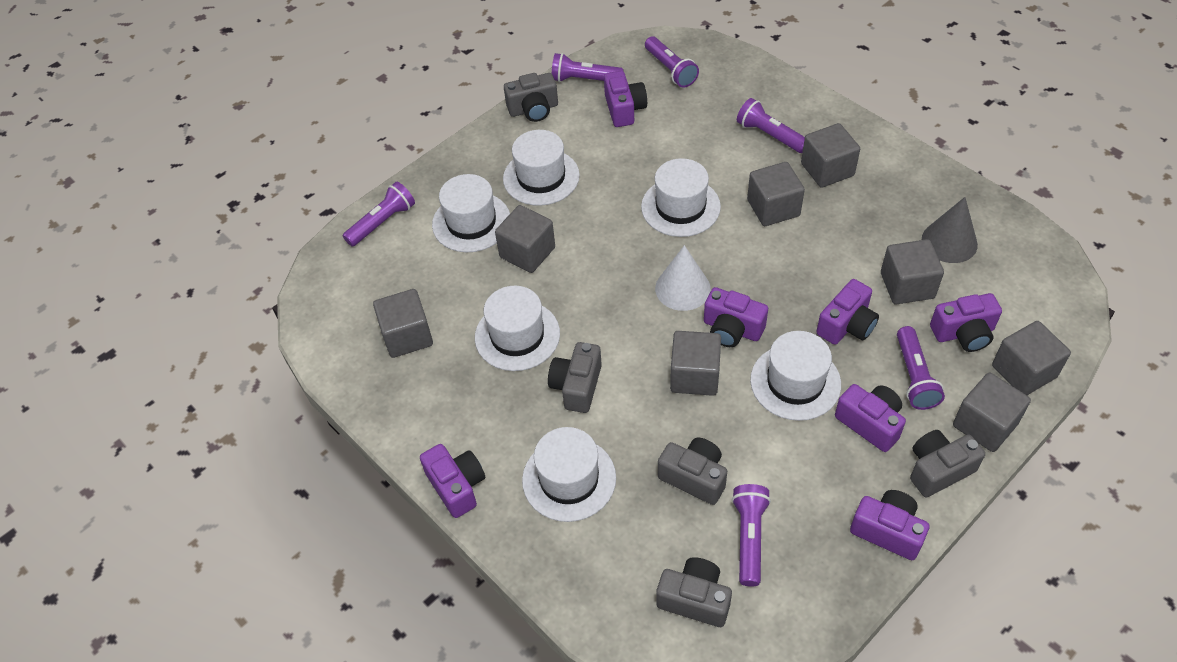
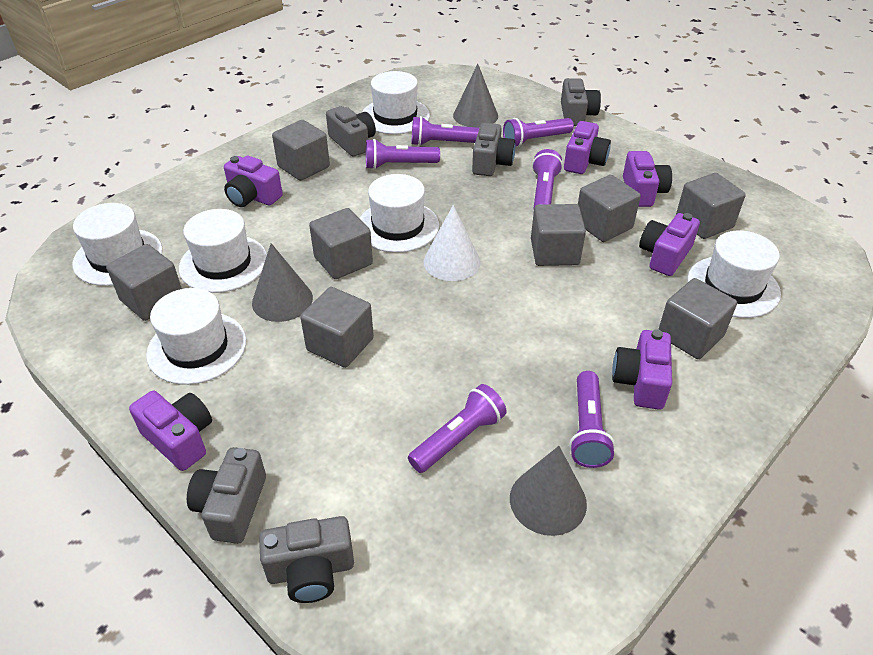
grey cone: [922,197,978,263] = 1 -> [252,243,313,322] [453,64,498,128] [510,446,587,536] = 3
purple camera: [420,444,485,518] [604,71,647,127] [704,287,768,347] [816,279,879,345] [835,384,906,452] [850,490,929,560] [930,293,1002,352] = 7 -> [129,391,212,471] [224,156,283,207] [564,121,611,174] [612,329,672,410] [623,151,672,207] [639,213,700,276] = 6

